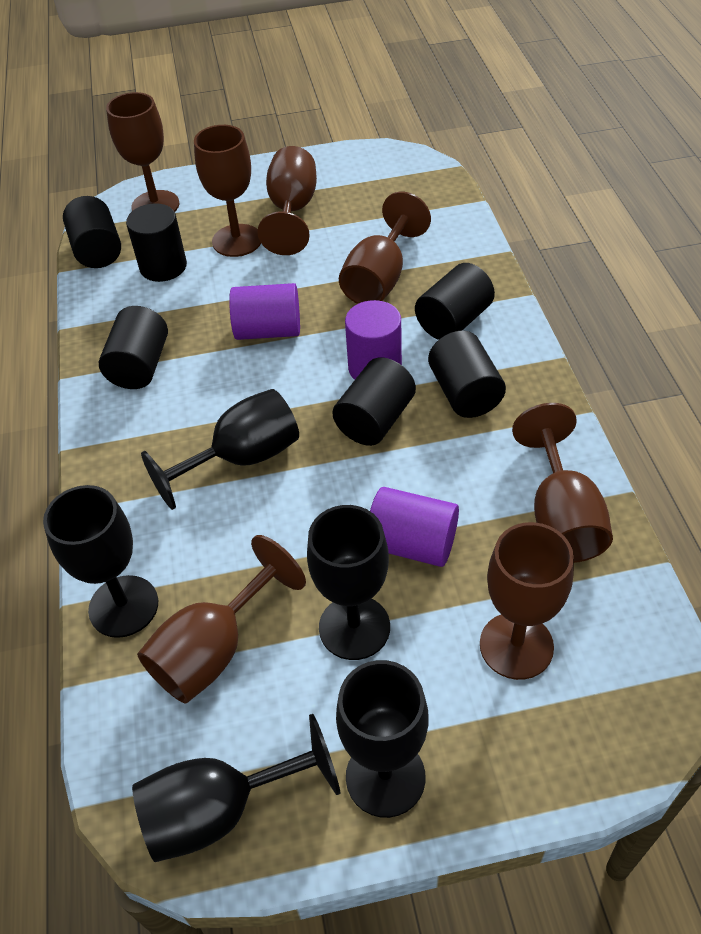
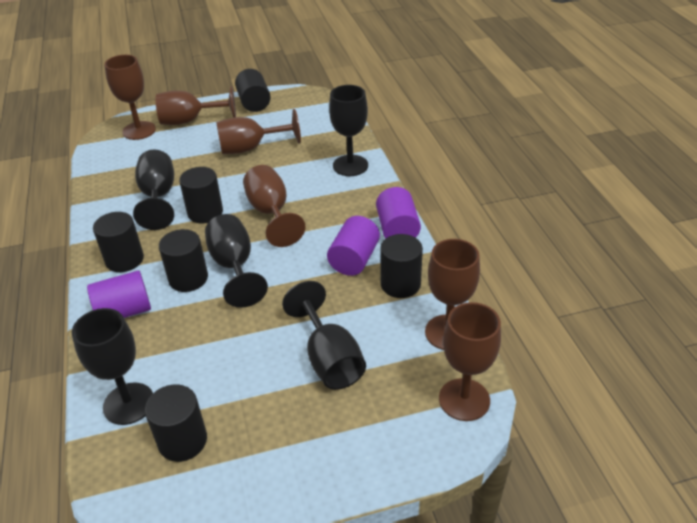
brown goblet: [106,92,179,212] [137,535,306,704] [194,125,261,257] [257,146,317,255] [339,192,431,304] [480,522,574,680] [512,403,613,563] = 7 -> [104,55,156,140] [156,86,236,125] [216,109,301,154] [243,165,306,247] [425,239,480,350] [439,302,501,421] = 6

